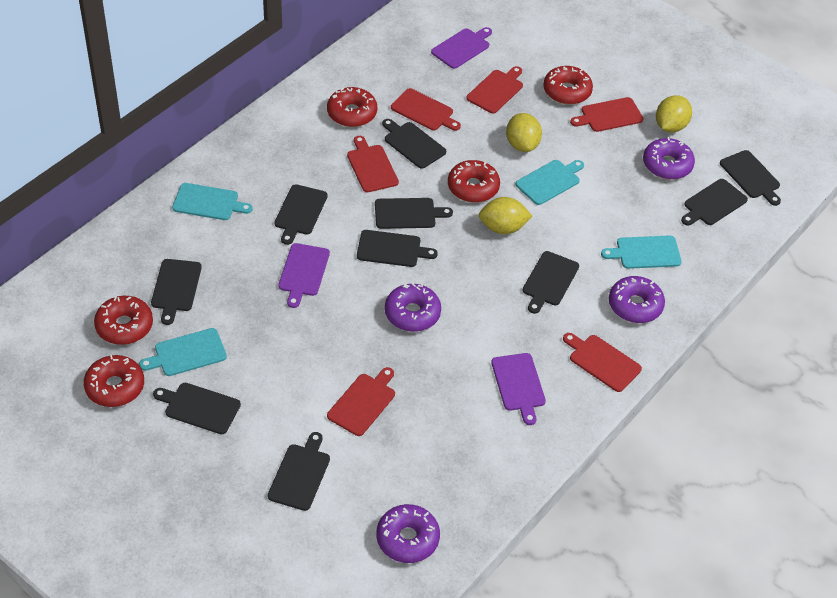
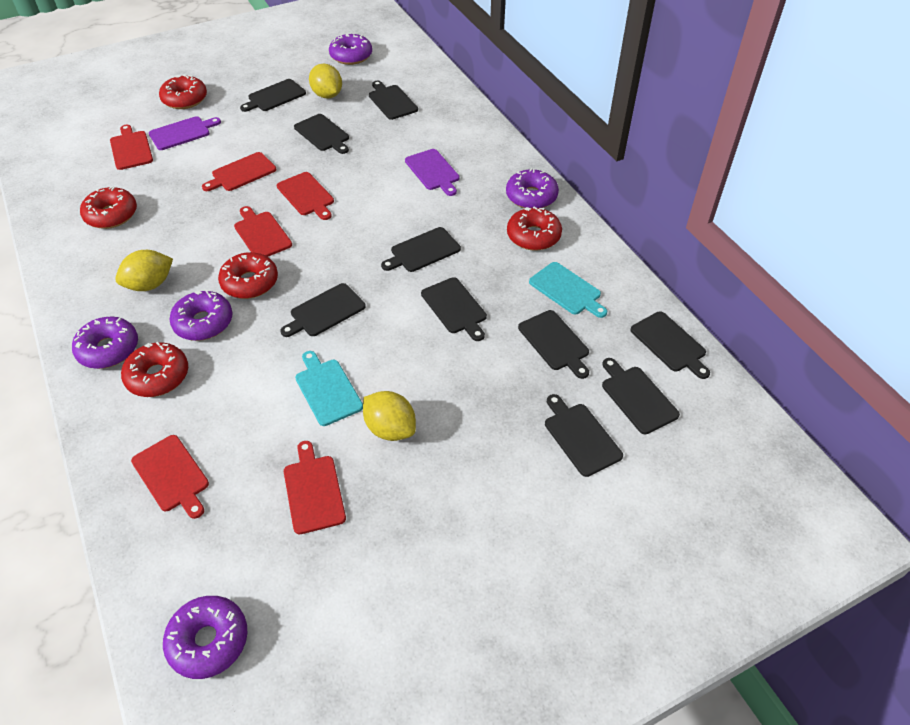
purple cutting board: [278,243,330,308] [431,27,492,69] [491,353,546,425] = 3 -> [149,116,221,150] [405,149,459,196] = 2
purple donut: [376,504,440,563] [385,283,441,332] [609,276,665,323] [643,137,695,180] = 4 -> [72,317,138,369] [163,596,247,679] [169,290,232,341] [329,34,372,65] [506,168,559,208] = 5
turquoise cutting board: [139,328,227,376] [172,183,253,220] [516,160,584,205] [601,236,682,269] = 4 -> [295,351,363,426] [529,262,607,318] = 2

